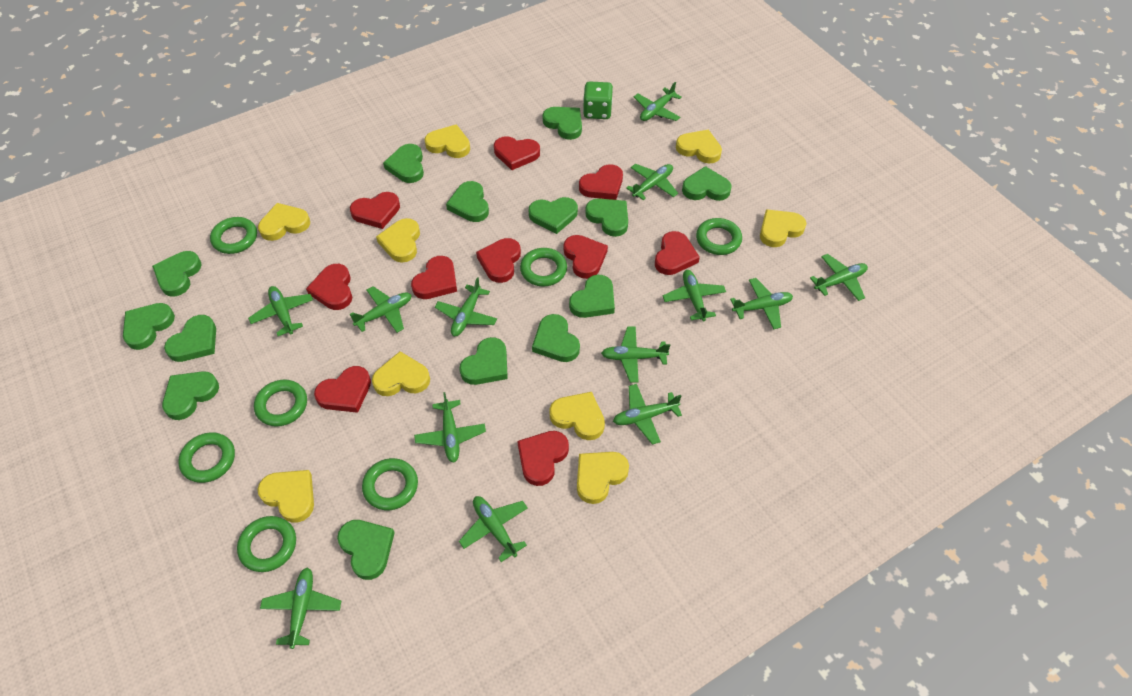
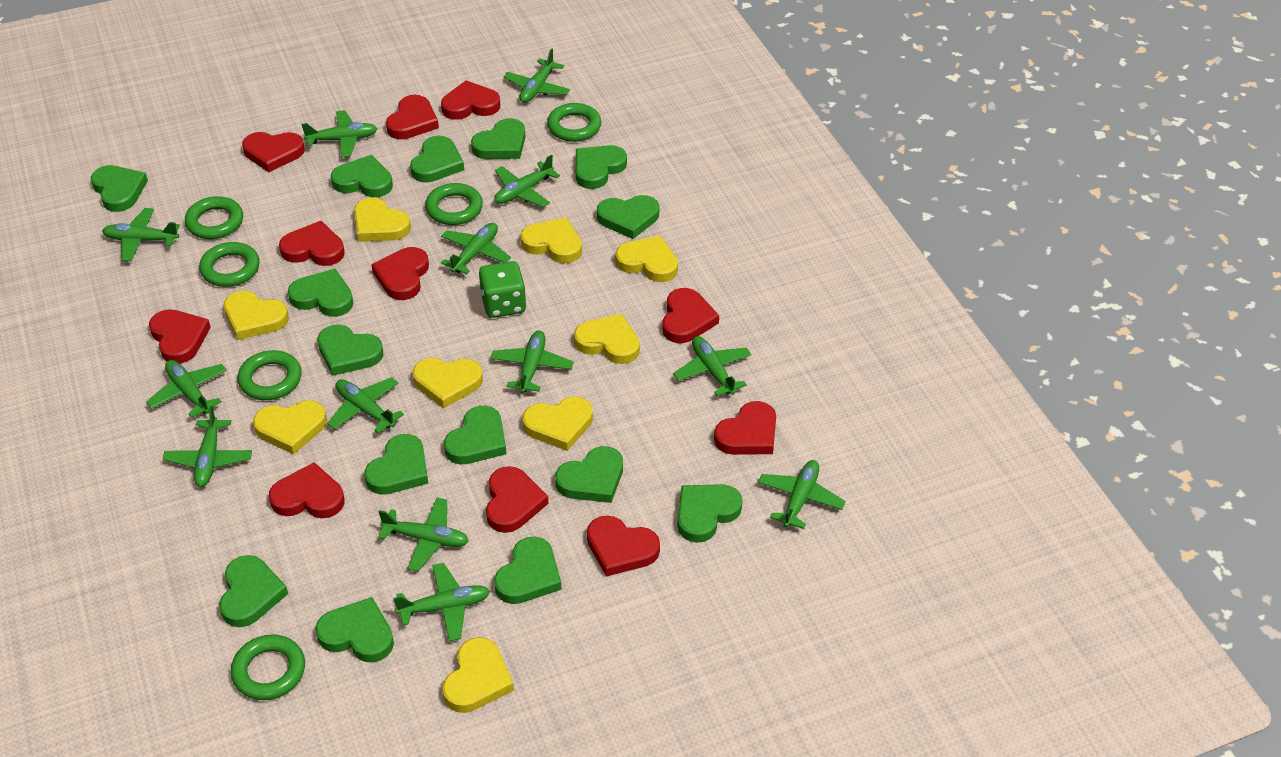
green heart: [123,303,175,350] [152,251,202,297] [162,371,219,420] [164,315,216,362] [337,520,395,580] [383,144,424,183] [446,181,489,222] [460,337,508,385] [529,197,578,234] [532,314,580,362] [543,107,582,140] [569,275,615,318] [585,199,628,237] [682,166,732,201] = 14 -> [91,165,148,212] [219,555,288,627] [288,269,353,317] [315,597,394,662] [317,325,384,376] [331,155,393,197] [364,434,429,495] [410,136,464,183] [444,406,507,464] [471,118,526,159] [494,537,562,604] [555,446,623,503] [576,145,627,189] [597,195,660,239] [677,484,743,543] = 15
green ring: [178,432,235,483] [210,217,257,254] [237,516,296,572] [254,380,307,427] [362,458,418,510] [520,248,567,287] [696,218,742,255] = 7 -> [185,196,243,239] [199,242,260,287] [231,634,305,700] [237,350,302,400] [425,183,483,225] [547,103,601,142] = 6
red heart: [306,264,352,310] [314,366,371,413] [350,192,400,229] [411,256,457,299] [476,238,521,283] [494,136,540,170] [517,431,569,486] [564,235,608,279] [579,164,623,200] [655,231,700,275] = 10 -> [149,309,211,364] [242,132,305,172] [269,462,344,518] [279,221,345,266] [371,247,429,300] [386,95,439,139] [441,80,500,120] [486,466,549,533] [587,516,660,577] [662,288,719,343] [714,401,776,455] = 11

